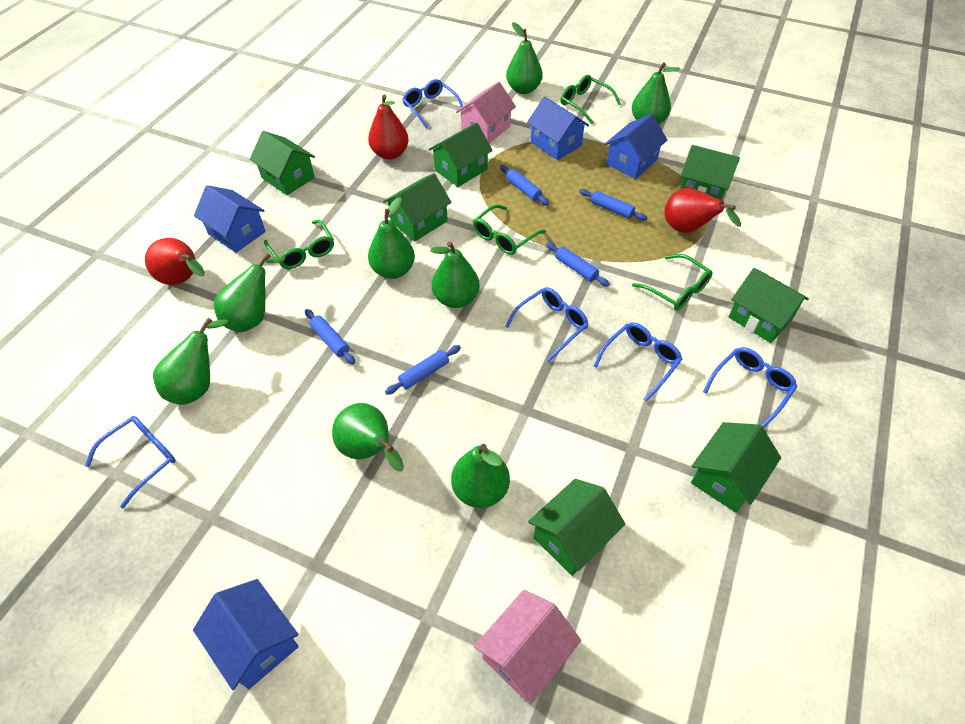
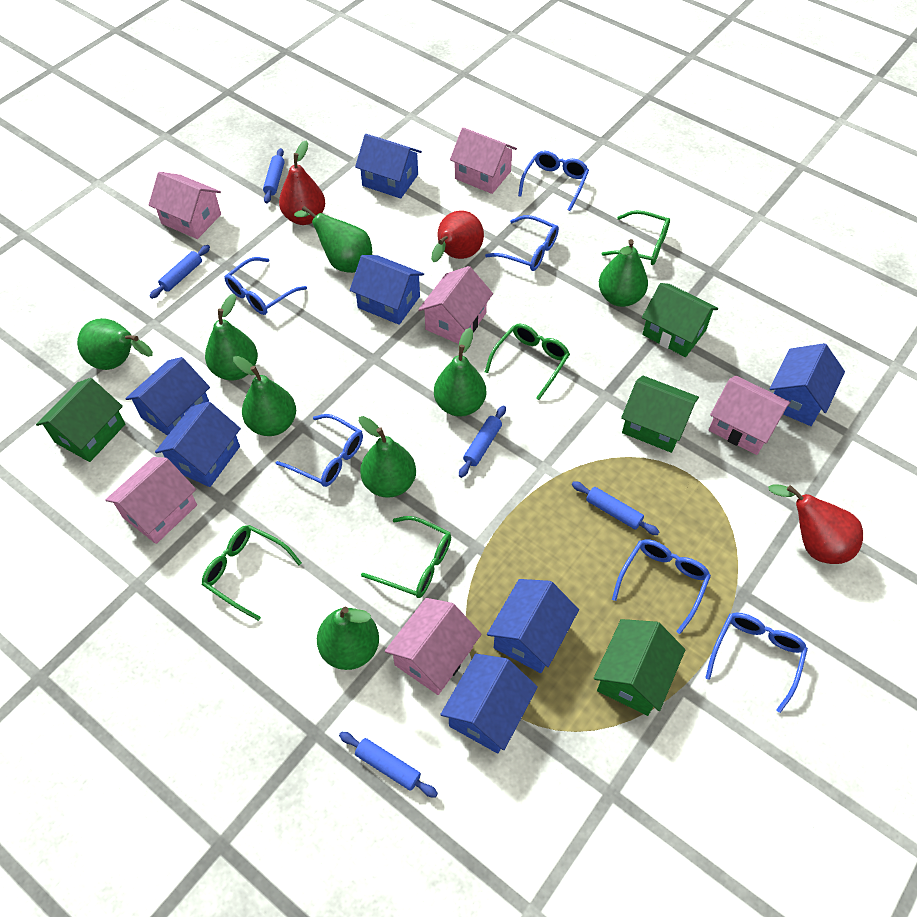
blue glasses: [85,416,176,508] [402,79,463,129] [505,287,589,362] [593,322,682,402] [703,347,797,428] = 5 -> [224,257,307,315] [276,414,363,487] [485,215,559,271] [518,151,589,211] [612,539,711,634] [705,612,808,713] = 6
blue house: [193,579,299,690] [194,185,266,253] [527,96,589,160] [605,114,667,179] = 4 -> [125,357,210,436] [155,401,241,487] [350,255,424,325] [355,134,422,199] [440,654,538,754] [487,579,579,673] [769,343,845,426] = 7
green house: [250,131,315,195] [383,173,452,241] [429,123,493,187] [528,479,625,576] [680,145,740,200] [691,422,781,512] [729,268,809,343] = 7 -> [36,378,125,462] [594,619,685,716] [621,376,699,453] [642,283,718,357] = 4
pink house: [456,82,516,143] [474,589,581,703] = 2 -> [105,457,197,544] [149,172,221,239] [385,598,482,695] [418,266,493,344] [450,127,517,194] [709,376,791,455] = 6

